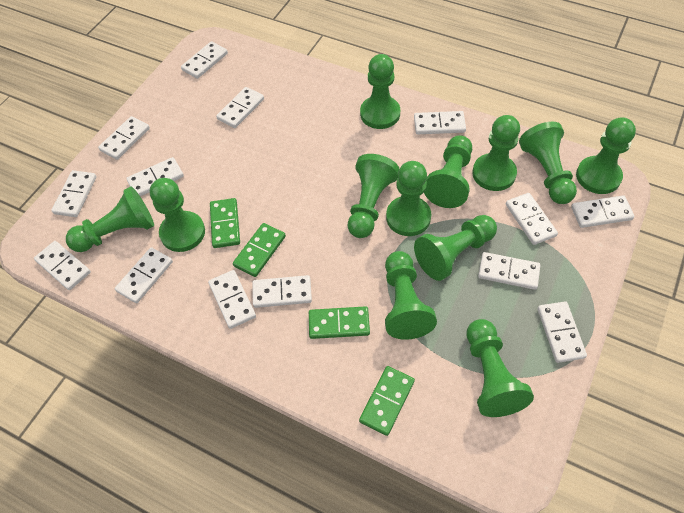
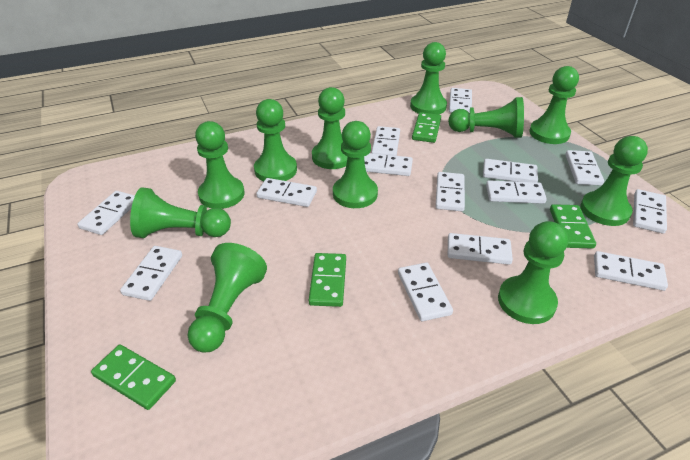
green pawn: [66,186,154,252] [150,178,205,252] [348,154,399,238] [360,54,400,129] [385,251,437,340] [386,161,431,236] [414,215,497,281] [424,135,472,208] [467,319,534,417] [472,115,520,191] [519,122,577,204] [576,117,636,194] = 12 -> [130,187,231,238] [188,243,267,353] [195,121,244,209] [254,99,297,181] [312,87,348,169] [333,121,378,208] [410,42,447,115] [448,97,524,138] [498,221,568,324] [529,66,579,144] [581,136,648,226] = 11

